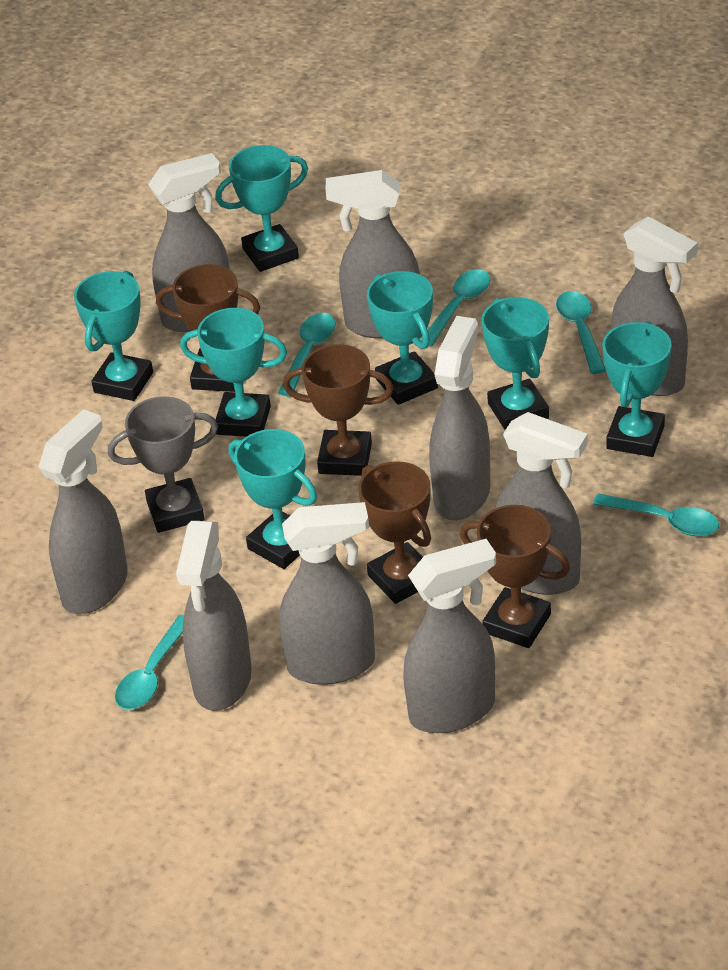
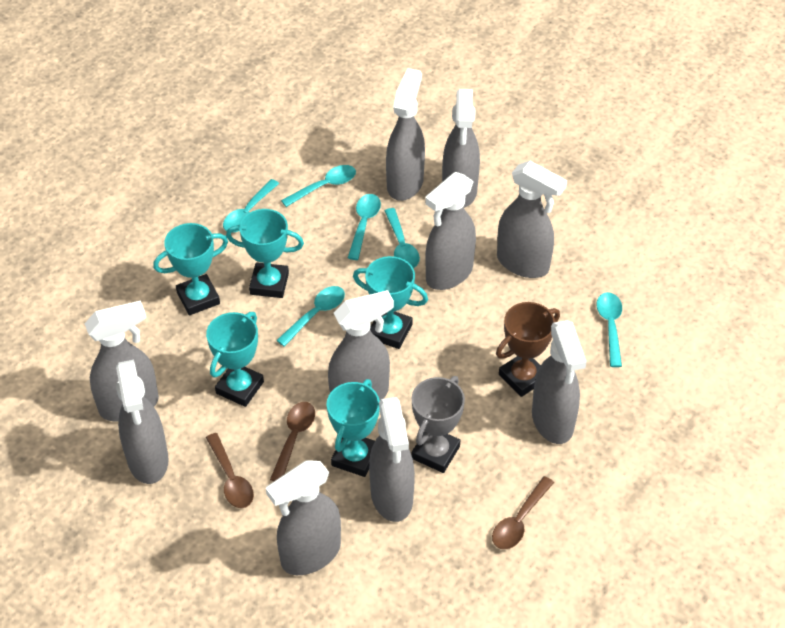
brown spoon: none = 0 -> [206,433,254,508] [270,402,315,481] [492,476,554,549] = 3
brown trophy: [156,264,260,392] [283,344,393,476] [358,461,431,604] [460,505,570,648] = 4 -> [496,302,560,397] = 1
grey spray bottle: [38,409,128,614] [148,153,230,332] [176,521,252,711] [279,502,375,685] [325,170,420,338] [403,539,496,733] [429,316,490,520] [495,412,588,595] [611,216,698,396] = 9 -> [85,300,159,422] [116,360,169,484] [266,460,341,575] [328,290,394,400] [369,397,415,522] [386,68,425,201] [425,172,476,290] [442,89,480,208] [497,161,567,278] [532,320,586,444] = 10
turquoise spoon: [115,615,184,710] [278,313,335,396] [420,269,490,346] [556,291,606,374] [593,493,719,536] = 5 -> [223,179,279,233] [276,286,345,347] [281,165,356,207] [348,194,381,260] [385,208,420,268] [597,292,622,367] = 6
turquoise trophy: [74,271,153,401] [180,308,287,437] [215,145,308,272] [228,429,317,569] [367,271,438,405] [481,297,549,430] [602,321,672,457] = 7 -> [153,223,228,315] [206,312,264,407] [226,209,304,298] [327,379,380,477] [353,256,428,349] = 5

